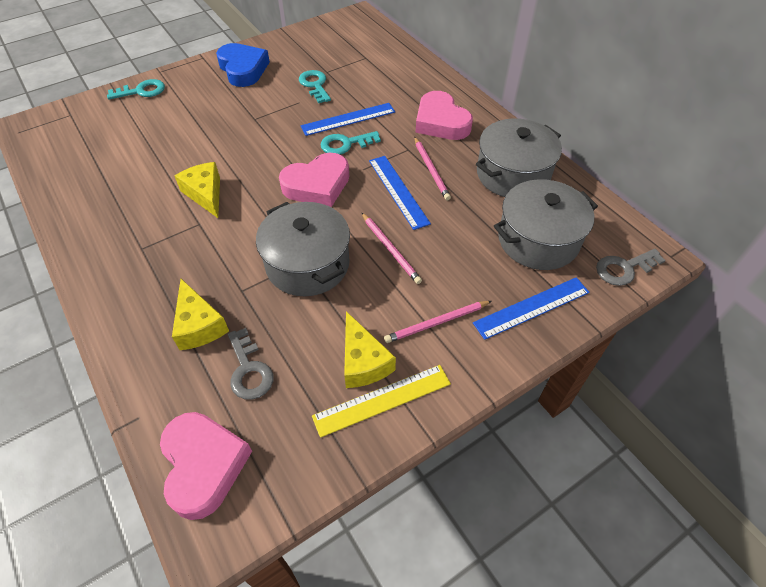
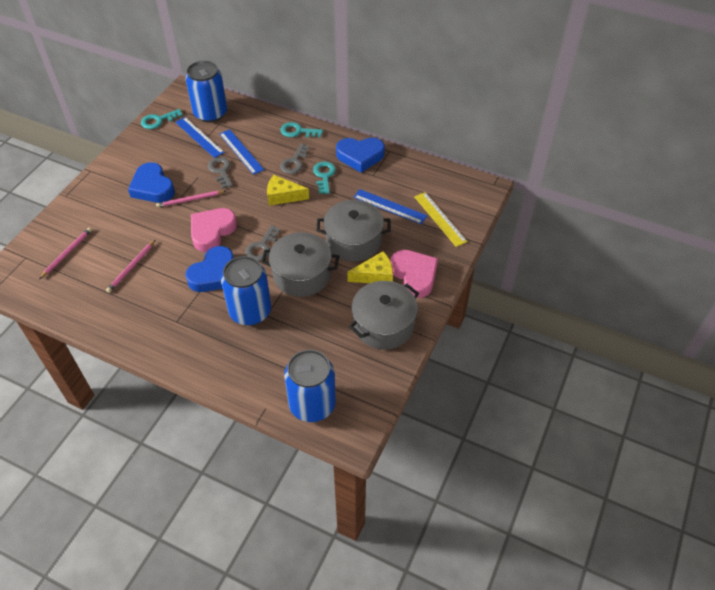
blue can: none = 0 -> [185,61,227,122] [221,256,271,325] [284,350,336,422] = 3
blue heart: [216,43,270,87] = 1 -> [128,162,175,203] [185,246,234,292] [336,138,385,173] = 3
grey key: [228,328,274,400] [596,249,666,286] = 2 -> [208,157,233,189] [245,225,281,261] [280,144,310,174] = 3
pink heart: [160,412,252,520] [279,153,349,207] [415,91,473,140] = 3 -> [191,208,237,252] [391,250,438,298] = 2
yellow cheese: [172,279,229,350] [175,162,220,218] [344,311,396,388] = 3 -> [267,175,309,206] [347,251,393,283] = 2

